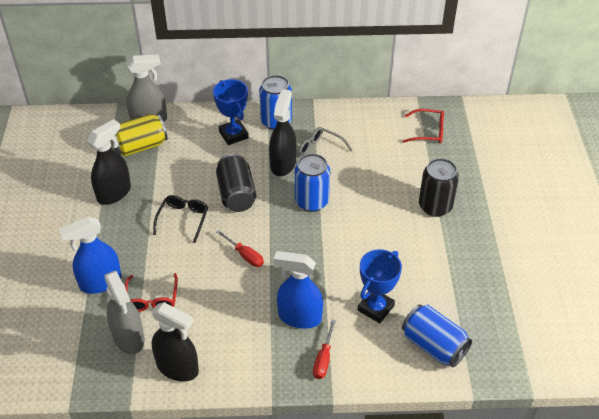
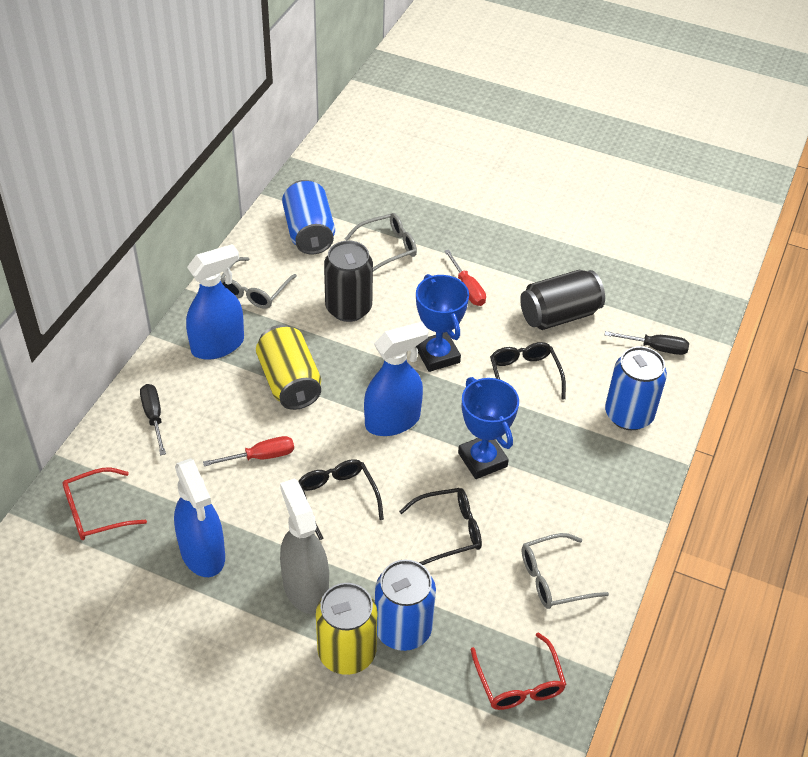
black glasses: [153,195,208,243] = 1 -> [298,459,384,540] [399,488,482,565] [490,342,566,399] = 3
black screwdriver: none = 0 -> [140,384,166,455] [605,331,689,355] = 2
black spray bottle: [87,119,131,205] [151,302,199,382] [269,89,296,176] = 3 -> none = 0
blue spray bottle: [59,217,122,294] [274,251,323,329] = 2 -> [174,458,225,577] [186,244,244,360] [364,322,428,436] = 3
grey glasses: [298,127,352,174] = 1 -> [221,257,297,309] [345,213,417,272] [522,533,609,609] = 3
grey spray bottle: [104,271,145,354] [126,54,167,122] = 2 -> [280,478,329,614] = 1
yellow can: [111,114,168,157] = 1 -> [256,325,321,410] [316,583,377,675] = 2

